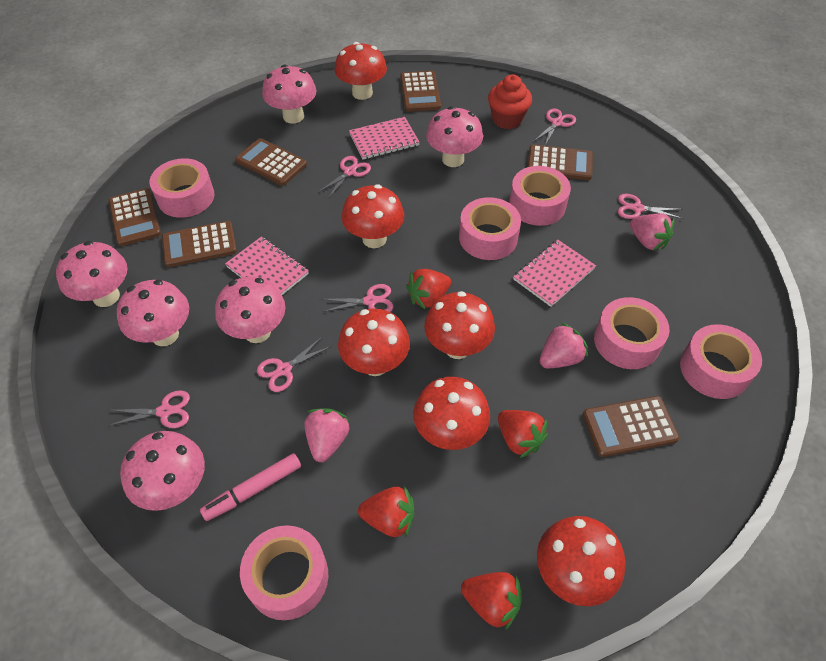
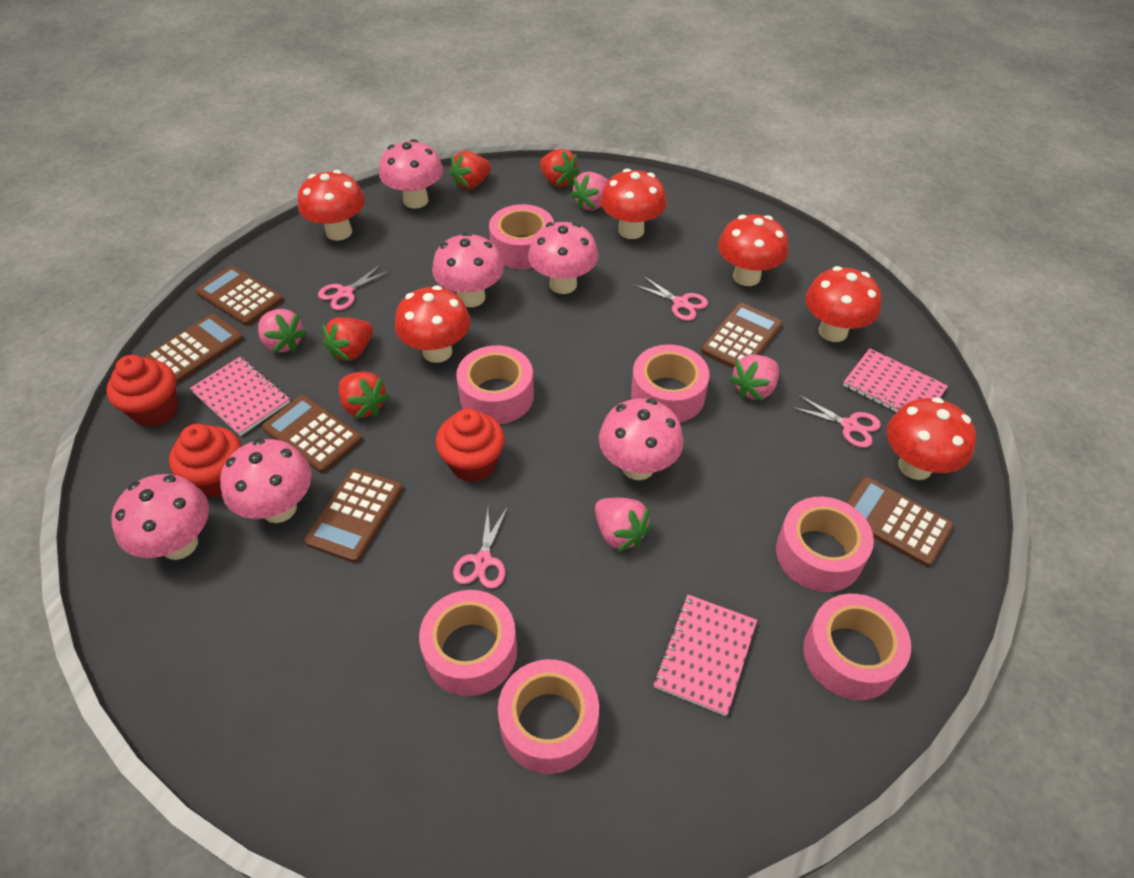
pink marker: [200,453,301,521] = 1 -> none = 0
pink scissors: [108,390,190,428] [257,337,331,392] [318,156,371,199] [322,284,394,312] [533,109,576,145] [618,194,683,219] = 6 -> [318,264,391,310] [453,506,508,589] [634,276,708,321] [791,395,881,448] = 4
pink strawberry: [304,409,350,462] [540,322,587,369] [630,213,675,251] = 3 -> [258,309,307,353] [570,171,608,211] [595,498,652,552] [729,354,779,401] = 4
pink tape: [150,158,214,218] [240,525,328,620] [459,197,521,260] [509,166,571,226] [594,297,670,369] [680,324,762,399] = 6 -> [419,590,517,696] [456,345,534,424] [489,204,554,269] [498,659,599,774] [631,344,709,422] [776,497,874,592] [803,594,911,700] = 7
red cupcake: [488,74,532,129] = 1 -> [106,355,178,427] [169,424,242,498] [436,408,505,482] = 3

